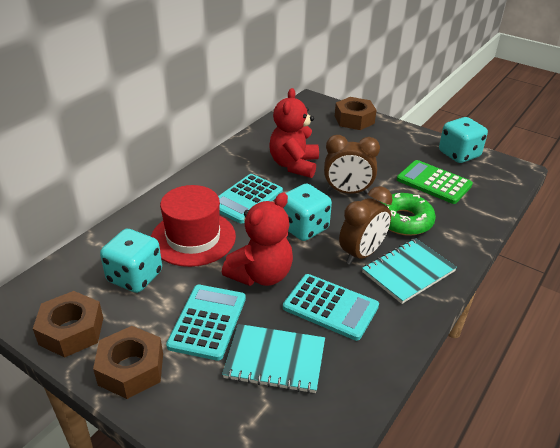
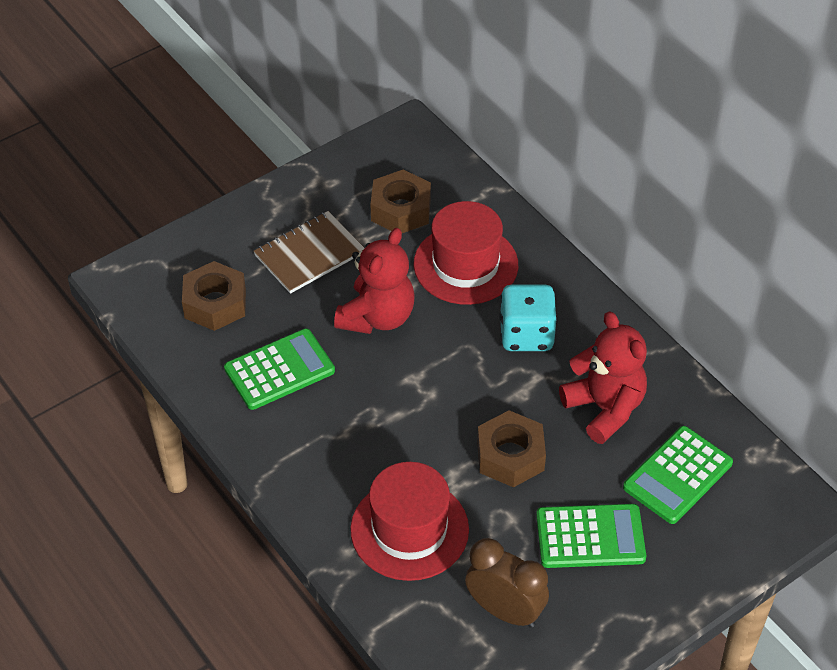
brown clock: [324,135,380,194] [339,186,393,265] = 2 -> [465,538,549,628] = 1
brown notebook: none = 0 -> [254,211,365,294] = 1
green calculator: [397,160,473,204] = 1 -> [224,329,335,410] [536,504,646,568] [623,426,733,524] = 3
green donut: [380,193,436,236] = 1 -> none = 0
red hat: [151,185,236,267] = 1 -> [350,462,469,581] [413,201,518,305] = 2
turquoise calculator: [166,285,246,361] [218,174,283,224] [283,274,379,341] = 3 -> none = 0
turquoise dice: [100,229,162,293] [284,184,332,241] [439,117,488,163] = 3 -> [499,284,557,351] = 1
turquoise notebook: [222,324,325,394] [362,238,457,304] = 2 -> none = 0

